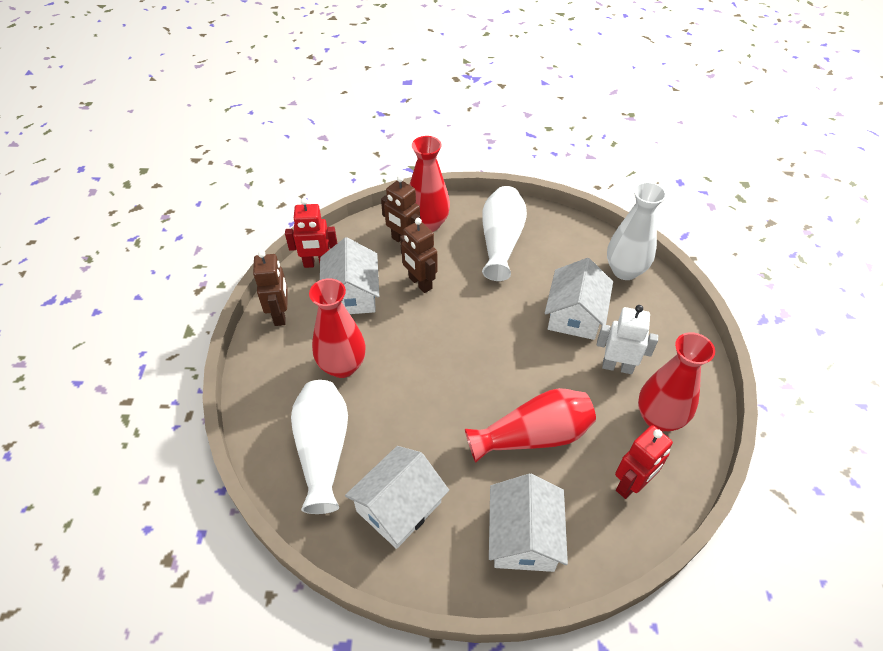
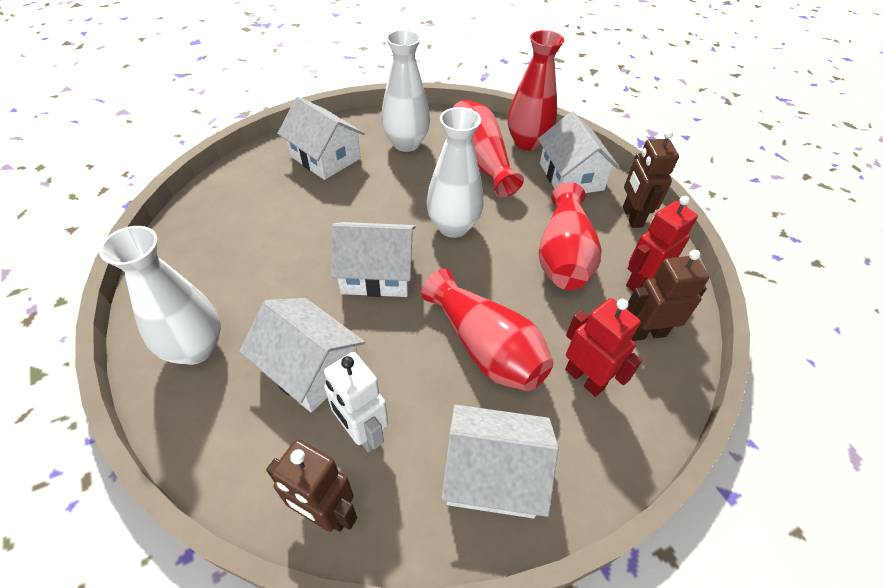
white house: [320,237,379,314] [345,446,449,549] [489,473,568,572] [545,258,613,340] = 4 -> [239,298,365,413] [277,97,365,180] [330,222,415,297] [441,405,558,518] [538,111,620,193] = 5

